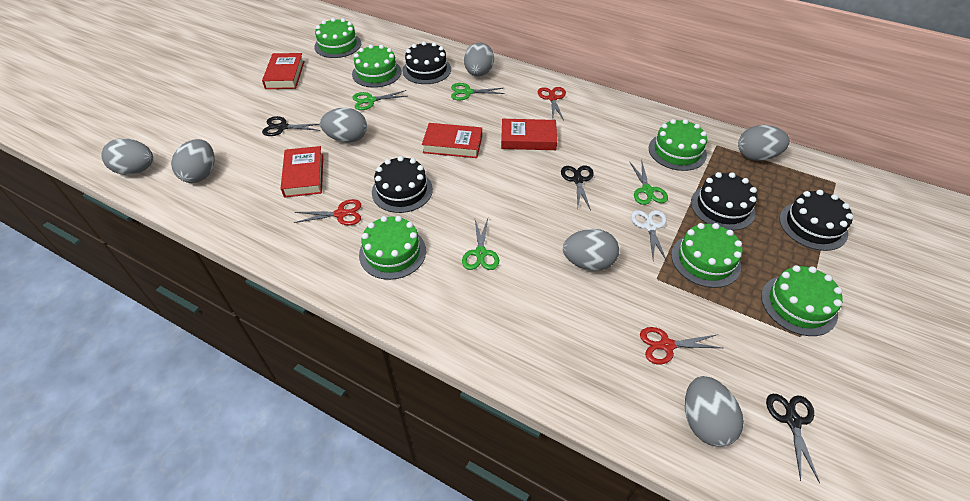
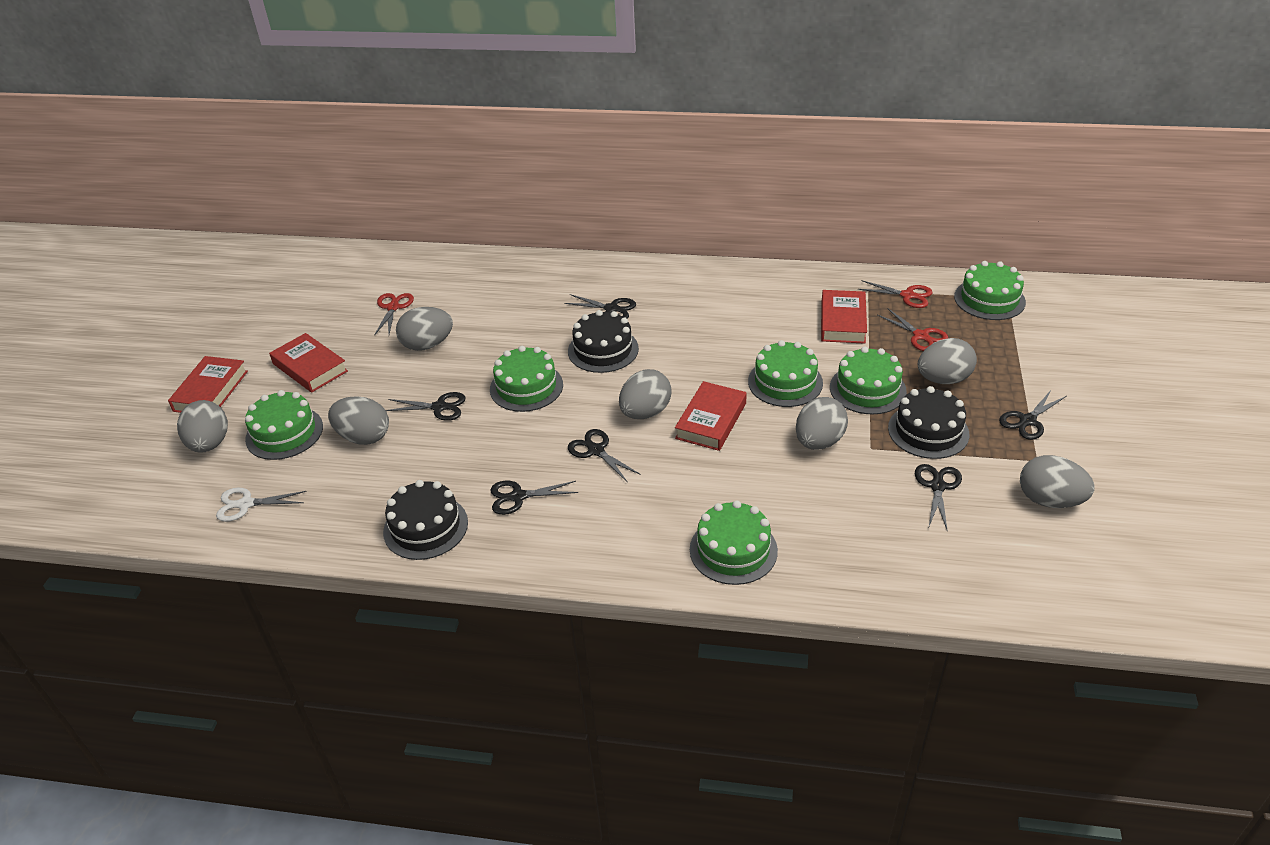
black cake: [372,156,433,213] [402,41,451,84] [691,172,757,231] [779,190,854,251] = 4 -> [383,480,468,560] [568,310,639,373] [888,386,969,459] = 3
black scissors: [262,116,320,136] [561,166,594,210] [766,394,820,483] = 3 -> [386,392,466,421] [490,481,578,515] [564,294,636,319] [568,429,641,483] [915,464,962,531] [999,390,1066,440] = 6
green scissors: [352,90,407,110] [451,83,505,101] [462,218,499,270] [629,161,668,205] = 4 -> none = 0

